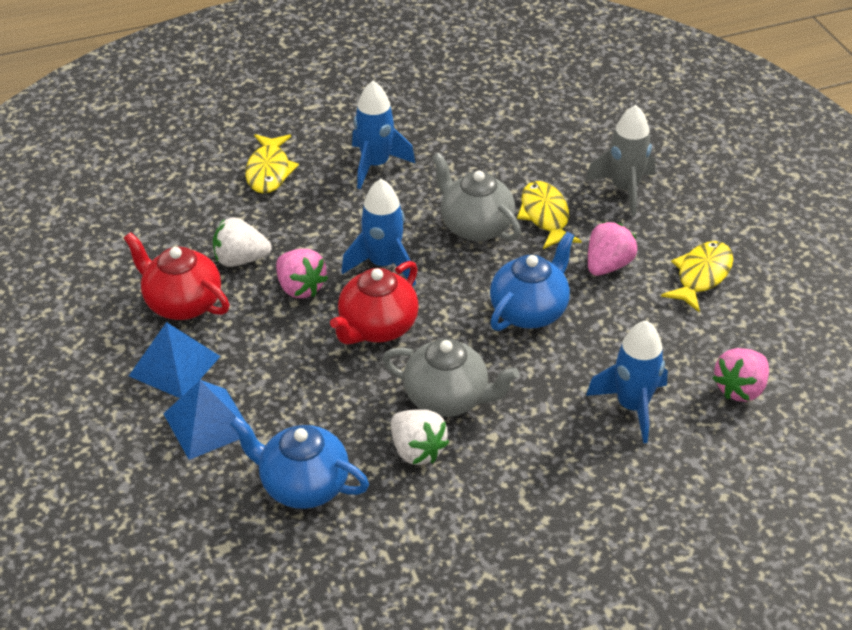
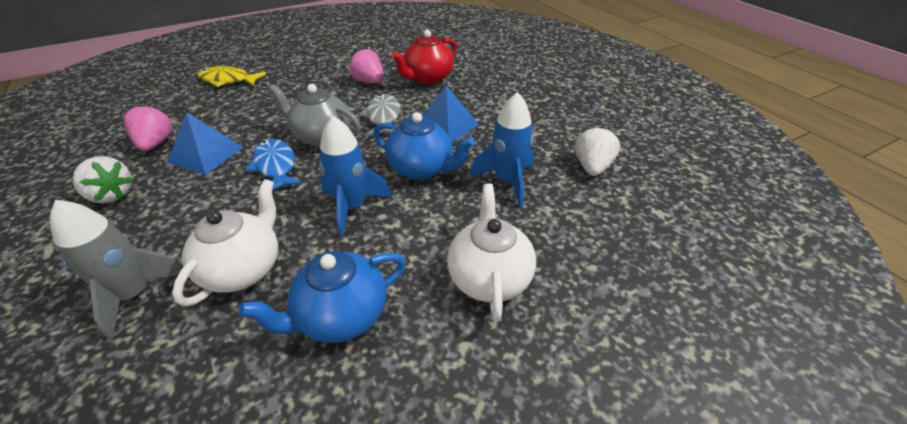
blue fish: none = 0 -> [245,139,302,191] = 1
blue rocket: [341,179,416,286] [352,81,416,189] [586,320,668,443] = 3 -> [319,115,391,237] [470,92,534,207] = 2
grey fish: none = 0 -> [359,94,401,137] = 1
grey teapot: [382,338,519,417] [432,153,521,242] = 2 -> [268,84,361,147] = 1
pink strawberry: [276,249,328,298] [588,222,637,276] [713,348,769,402] = 3 -> [123,104,172,151] [349,48,384,84] = 2
red teapot: [124,232,229,320] [330,261,419,345] = 2 -> [391,30,457,85] = 1
white teapot: none = 0 -> [172,179,278,307] [447,184,536,321] = 2
yellow fish: [245,134,299,194] [517,181,582,249] [661,241,733,312] = 3 -> [198,66,266,87] = 1

